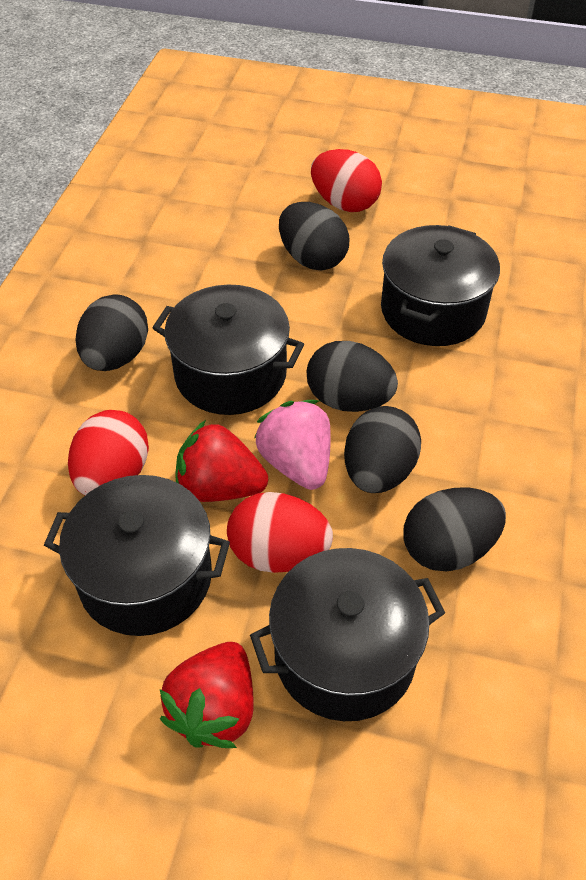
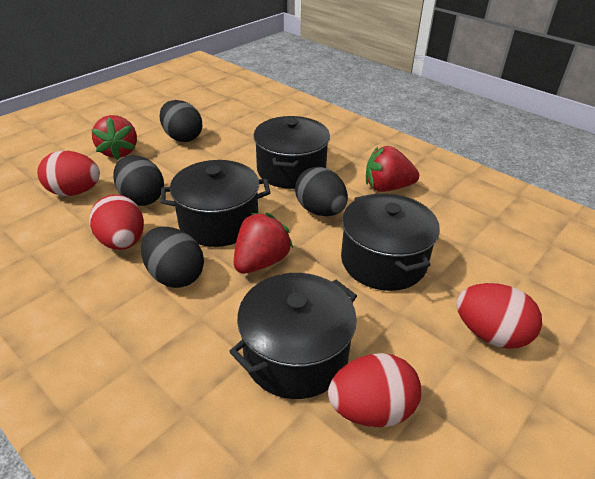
black egg: [75,294,148,371] [279,202,349,271] [307,341,398,412] [344,406,421,493] [404,487,506,572] = 5 -> [113,155,164,206] [141,227,204,288] [160,100,202,142] [295,167,348,216] = 4
pink strawberry: [254,400,331,490] = 1 -> none = 0
red egg: [68,410,149,495] [227,492,333,573] [311,149,382,212] = 3 -> [37,151,100,196] [89,195,144,250] [328,353,421,427] [457,283,542,349] = 4
red strawberry: [160,642,254,748] [176,420,268,502] = 2 -> [92,115,137,160] [234,213,293,274] [366,146,419,192] = 3

